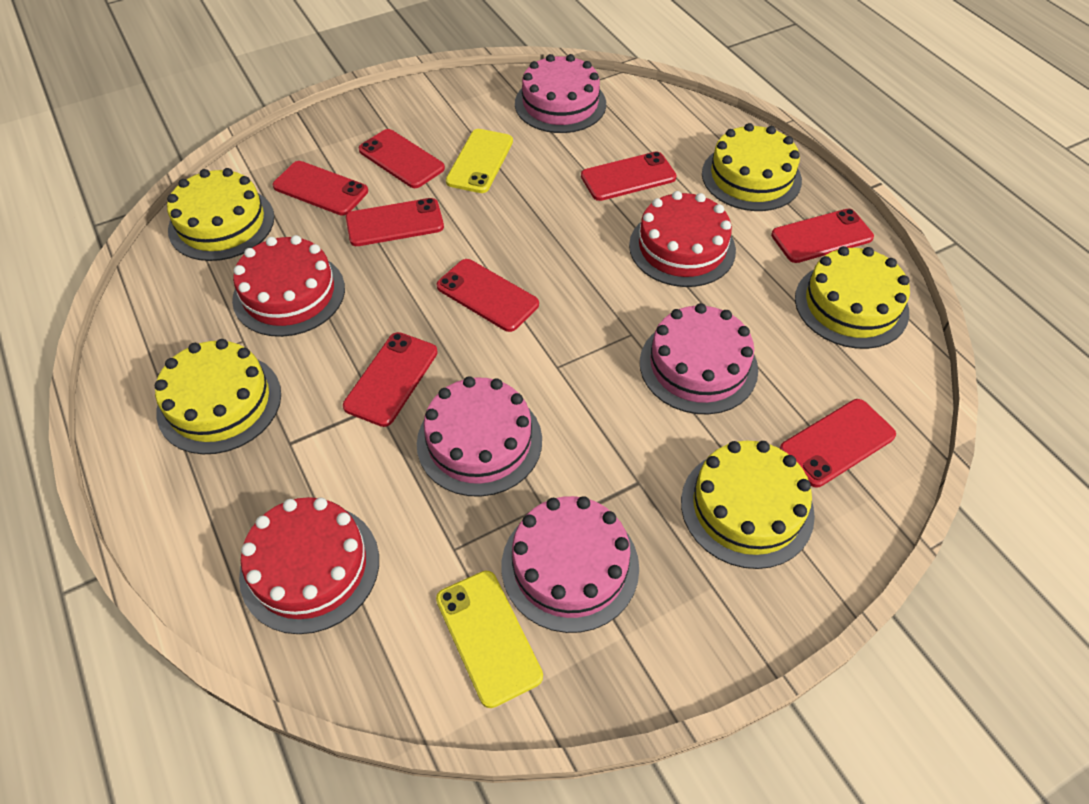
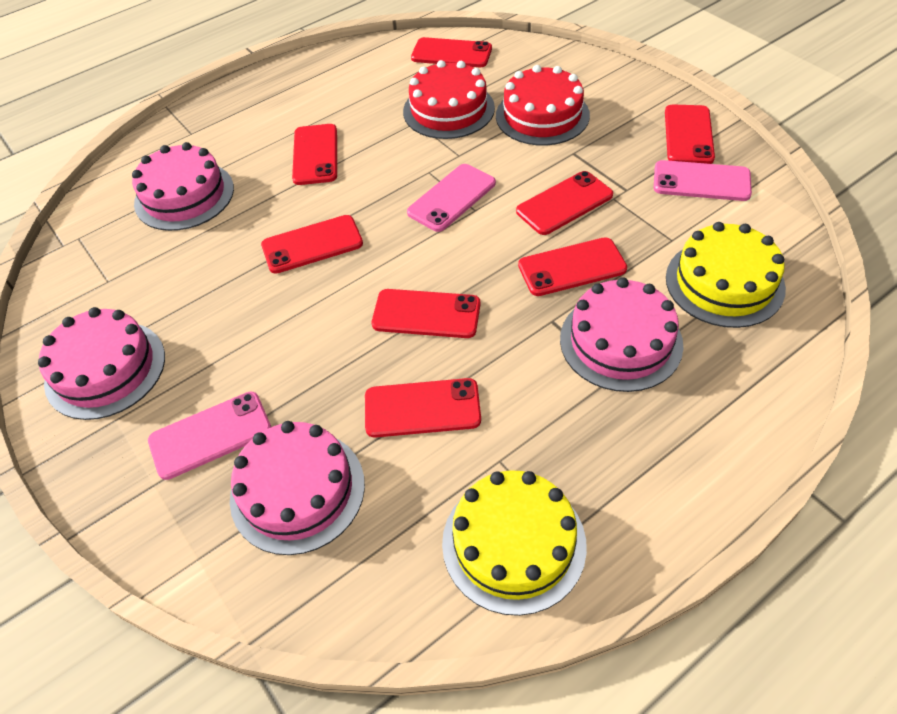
pink phone: none = 0 -> [148,392,271,480] [407,164,496,232] [654,160,752,201] = 3
red cake: [232,235,345,337] [239,497,379,634] [629,191,736,287] = 3 -> [403,60,495,139] [496,65,590,145] = 2
yellow cake: [155,339,281,454] [167,168,274,261] [681,441,815,569] [702,123,802,211] [795,246,910,349] = 5 -> [442,470,587,616] [666,222,786,328] = 2
yellow phone: [436,571,543,708] [446,129,513,193] = 2 -> none = 0

